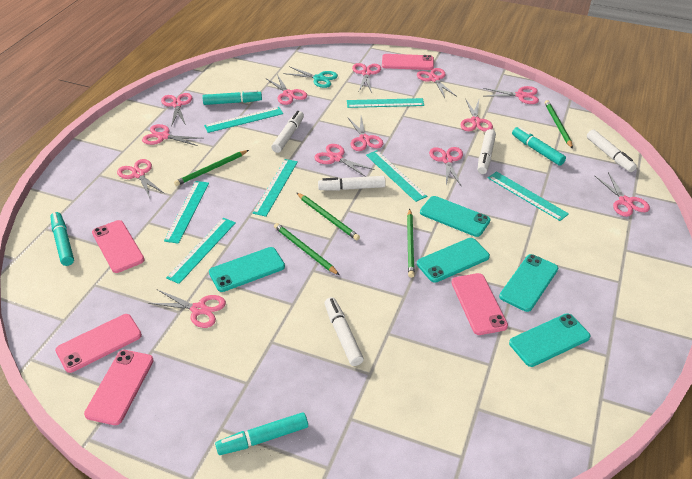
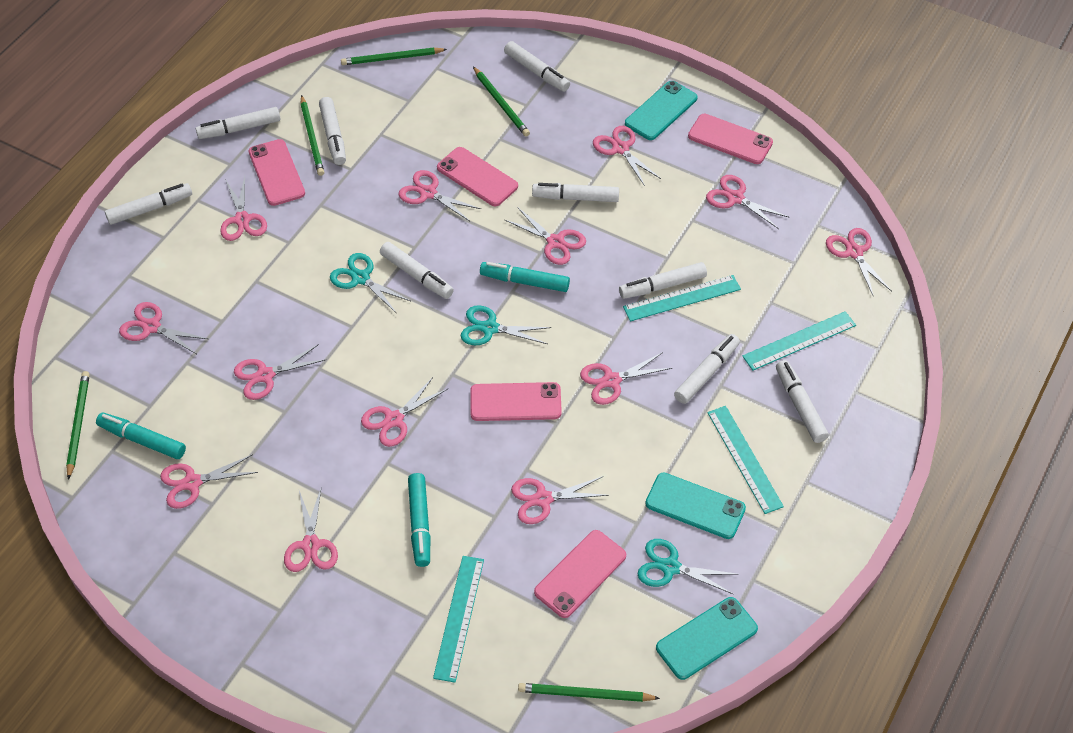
turquoise marker: [50,212,74,266] [203,90,262,105] [215,412,308,455] [512,127,566,166] = 4 -> [96,413,186,459] [408,473,431,567] [480,262,570,292] = 3
turquoise phone: [209,247,285,292] [417,238,490,283] [420,196,491,237] [499,254,558,312] [509,313,591,367] = 5 -> [625,81,698,140] [645,472,746,539] [656,597,758,680] = 3
turquoise ruler: [164,181,209,244] [166,218,236,284] [204,107,283,133] [252,159,298,217] [347,98,424,108] [366,150,427,202] [488,171,569,221] = 7 -> [433,556,484,683] [623,275,741,321] [707,406,784,514] [742,311,856,371] = 4
turquoise scissors: [283,67,338,88] = 1 -> [330,253,411,313] [461,305,551,345] [638,539,736,594] = 3
white marker: [271,111,304,153] [318,176,386,191] [324,297,364,366] [478,129,496,174] [587,129,637,172] = 5 -> [105,183,192,225] [196,107,280,139] [319,97,346,165] [380,242,454,299] [504,41,570,92] [532,183,619,202] [619,262,707,299] [674,334,740,404] [776,360,829,443] = 9

